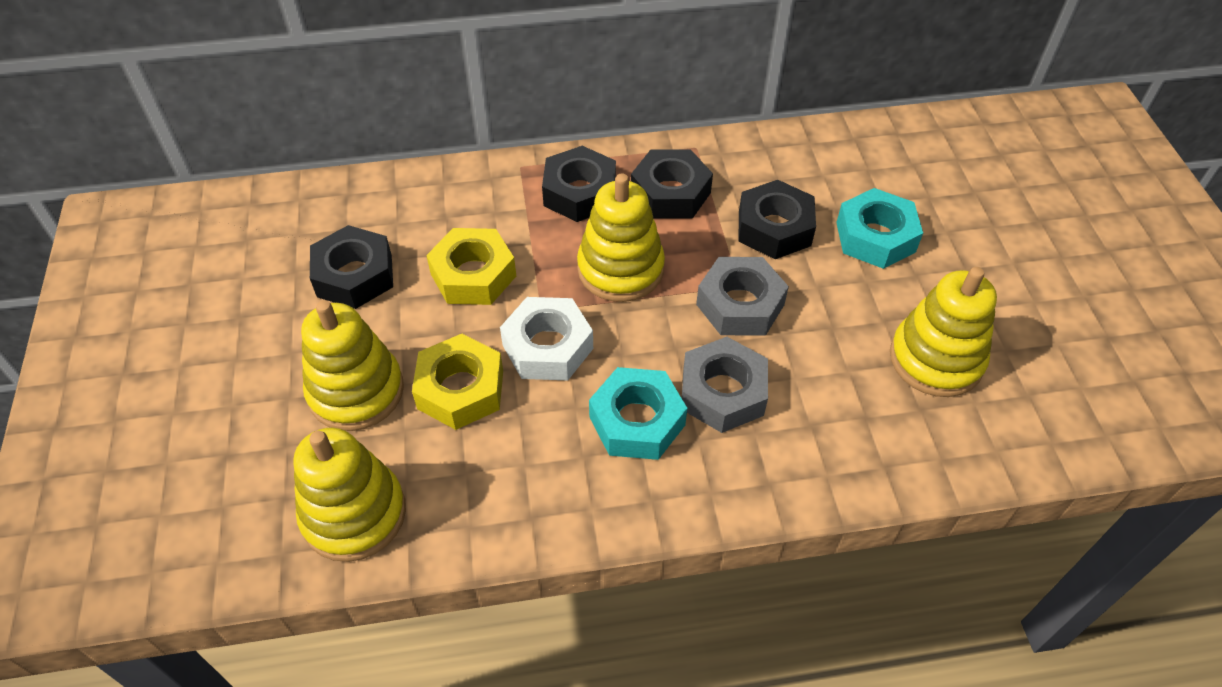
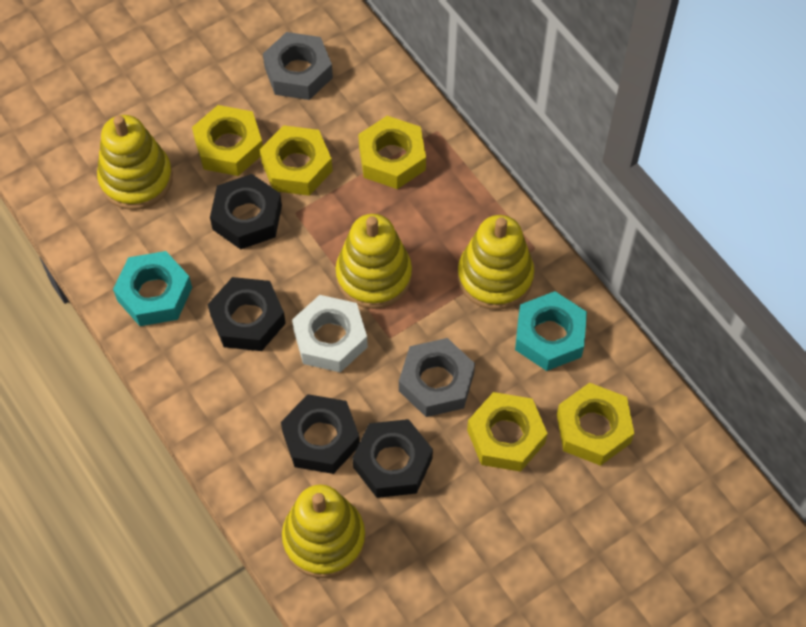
yellow nut: [412,334,503,430] [426,228,516,305] = 2 -> [192,105,263,176] [260,125,333,196] [358,116,426,189] [467,392,548,472] [557,383,634,466] = 5

